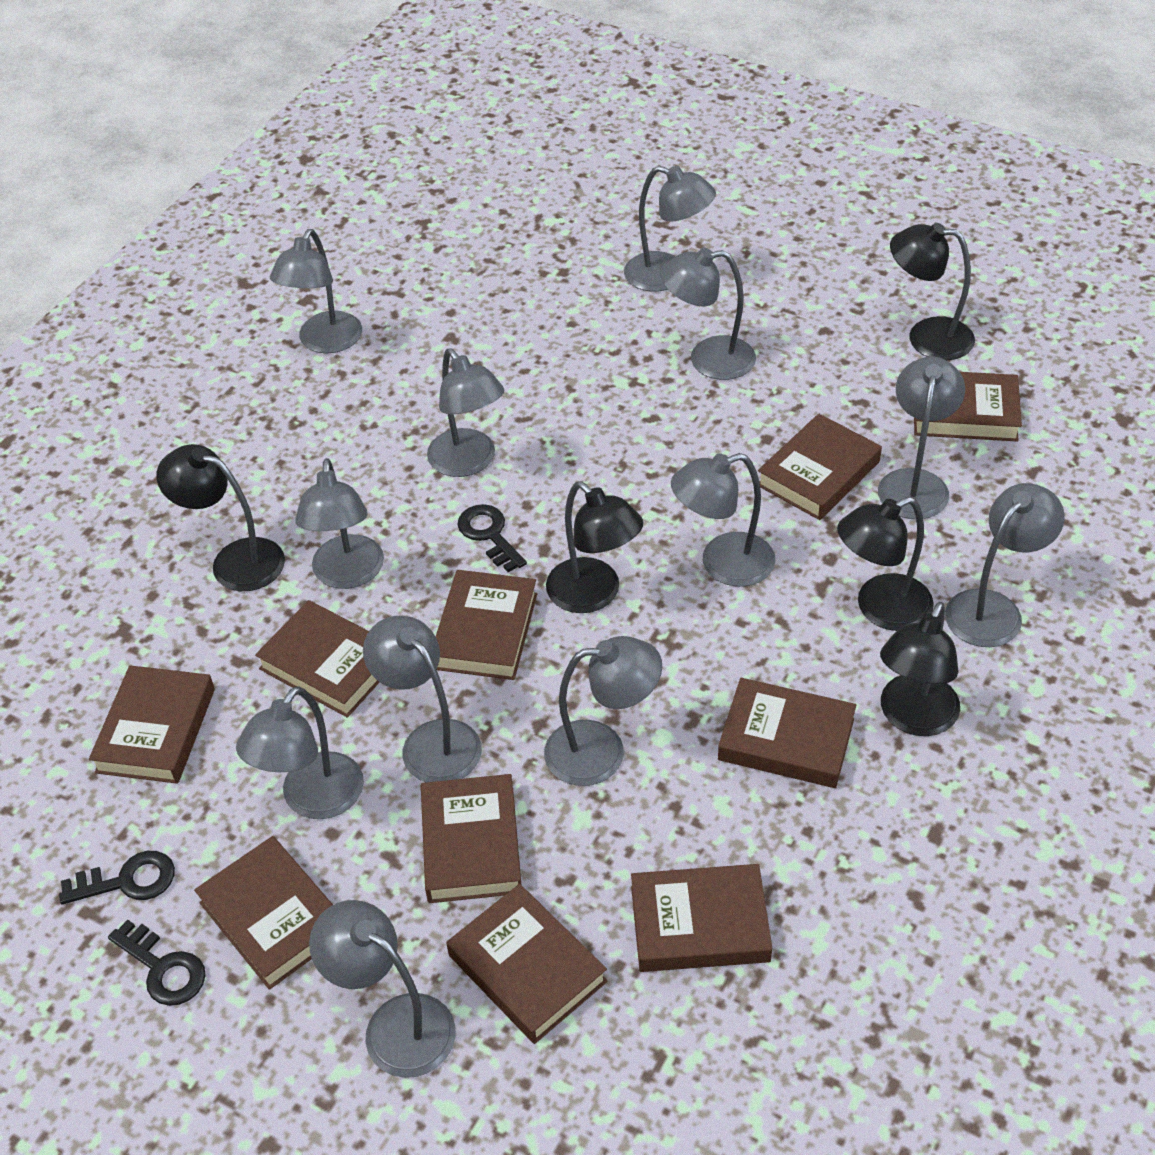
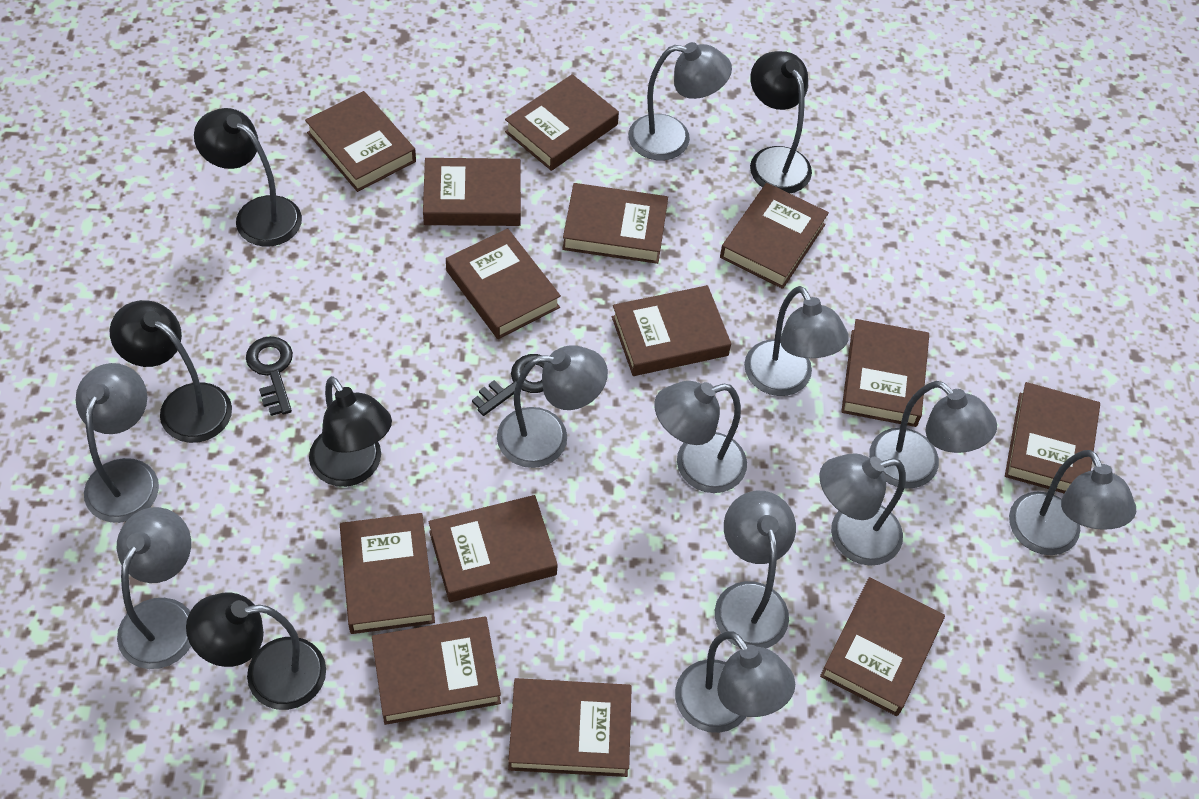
black key: [59,851,175,904] [108,920,206,1006] [457,504,527,572] = 3 -> [246,336,293,416] [472,354,545,416] = 2
brown book: [89,665,215,784] [194,836,333,990] [255,600,380,718] [421,774,521,903] [436,570,537,680] [446,884,607,1044] [631,864,772,972] [718,678,856,788] [758,414,882,520] [914,372,1022,442] = 10 -> [305,91,416,192] [340,513,435,634] [372,616,501,725] [423,158,521,226] [428,495,558,602] [446,228,561,339] [505,74,619,171] [508,678,632,777] [562,183,668,264] [612,285,731,376] [720,183,829,289] [820,577,945,716] [841,319,929,427] [1005,382,1100,493] = 14
grey lamp: [236,686,364,819] [270,229,362,353] [295,458,384,589] [309,900,456,1078] [363,616,482,782] [427,349,504,477] [544,636,662,786] [624,166,716,291] [660,248,756,380] [671,453,775,587] [878,357,965,519] [945,483,1065,647] = 12 -> [76,363,159,523] [117,507,191,669] [497,345,608,468] [628,42,732,160] [654,381,747,493] [675,631,795,733] [715,491,796,648] [744,286,849,396] [819,453,906,566] [869,381,997,489] [1009,450,1136,555] = 11

